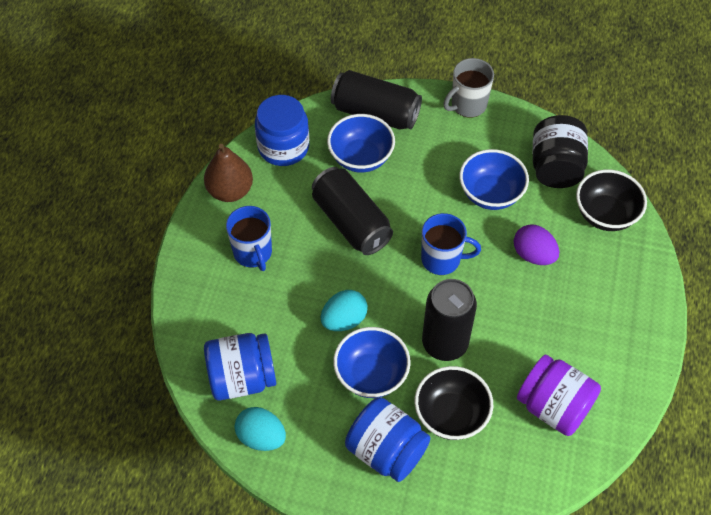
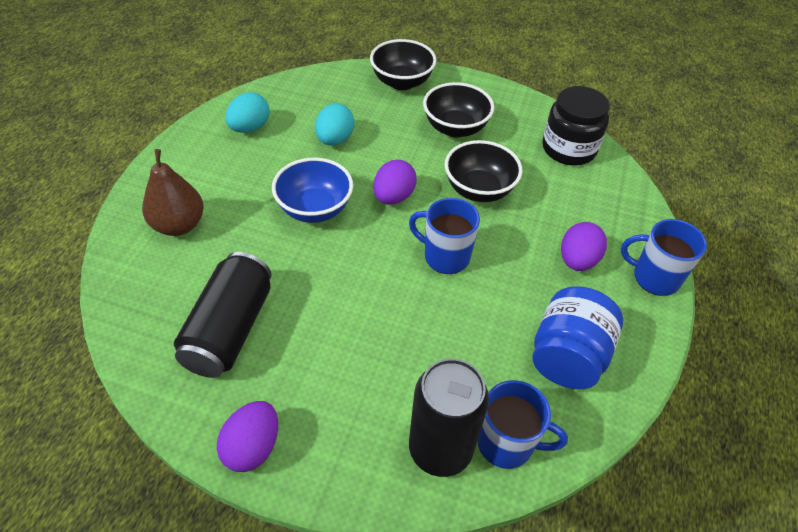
black bowl: [415,366,493,440] [576,169,647,231] = 2 -> [370,39,436,90] [423,82,494,138] [445,140,523,202] = 3
black can: [312,167,393,255] [331,70,422,130] [422,279,477,361] = 3 -> [174,252,272,378] [409,359,489,477] = 2
blue bowl: [327,114,395,173] [333,327,411,398] [459,149,529,210] = 3 -> [272,158,353,223] = 1
blue jar: [204,333,276,401] [255,95,309,166] [345,397,431,482] = 3 -> [532,286,623,389] = 1
blue mug: [226,206,272,271] [421,213,481,275] = 2 -> [409,198,480,274] [477,380,568,469] [621,219,707,296] = 3
grey mug: [443,58,494,118] = 1 -> none = 0
purple egg: [514,224,559,265] = 1 -> [217,401,278,472] [373,160,417,205] [561,222,607,271] = 3
purple jar: [517,355,601,436] = 1 -> none = 0

